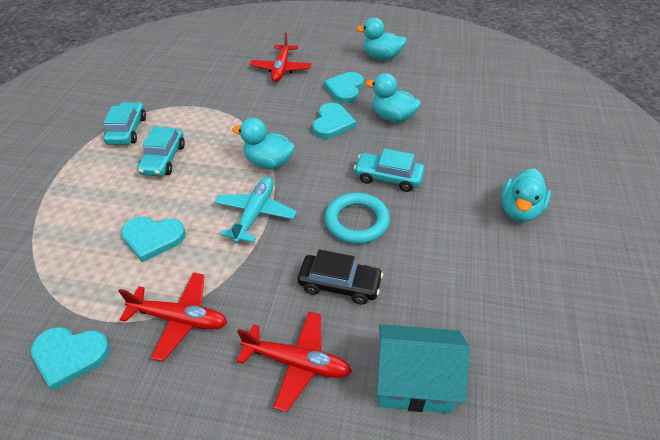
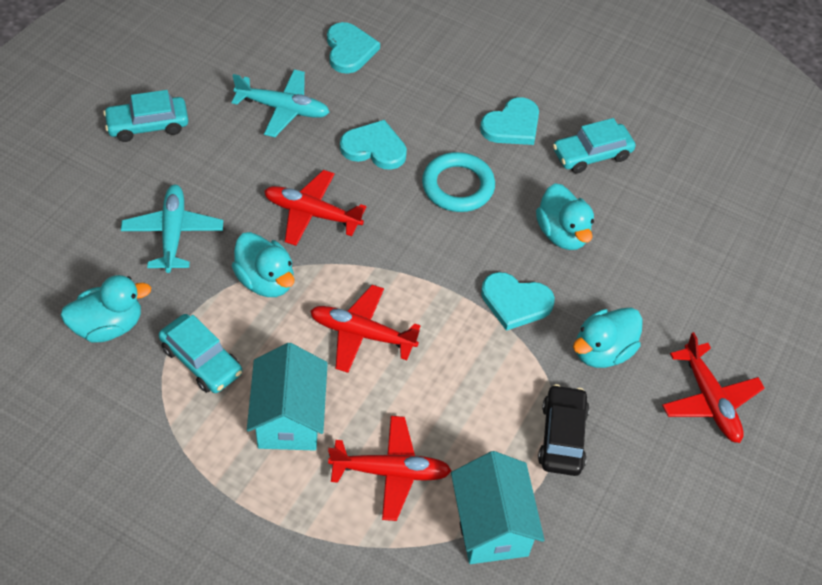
red plane: [119,273,227,361] [237,312,352,412] [250,33,312,82] = 3 -> [264,170,366,246] [310,285,420,373] [328,416,452,521] [662,332,765,443] = 4
turquoise house: [377,324,470,413] = 1 -> [247,343,328,451] [451,451,545,564] = 2
turquoise plane: [214,177,297,243] = 1 -> [121,185,223,273] [231,69,329,137] = 2

